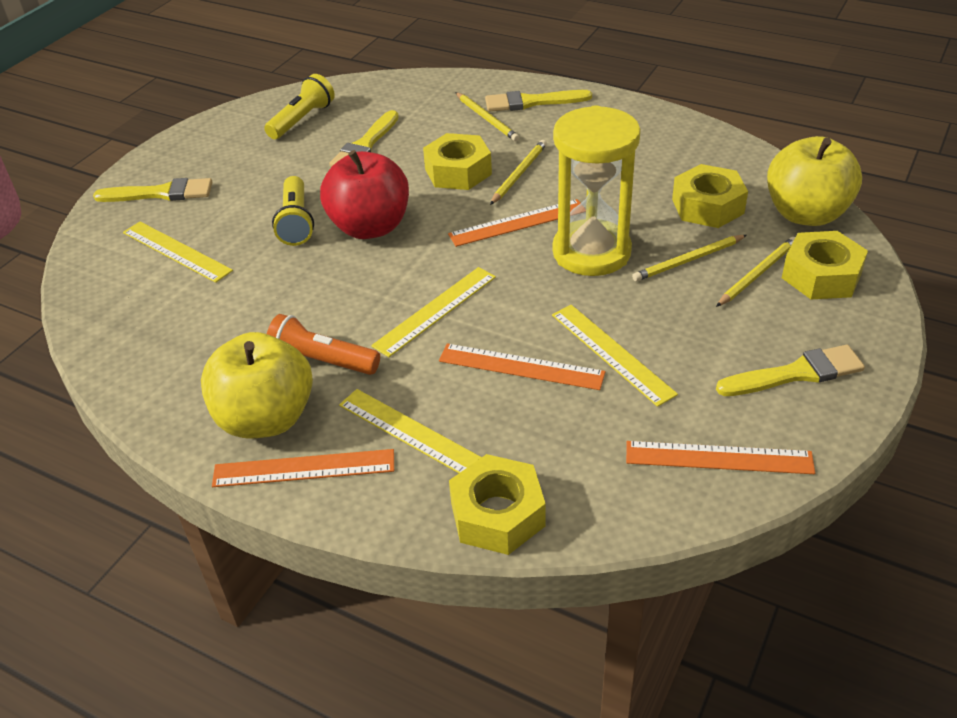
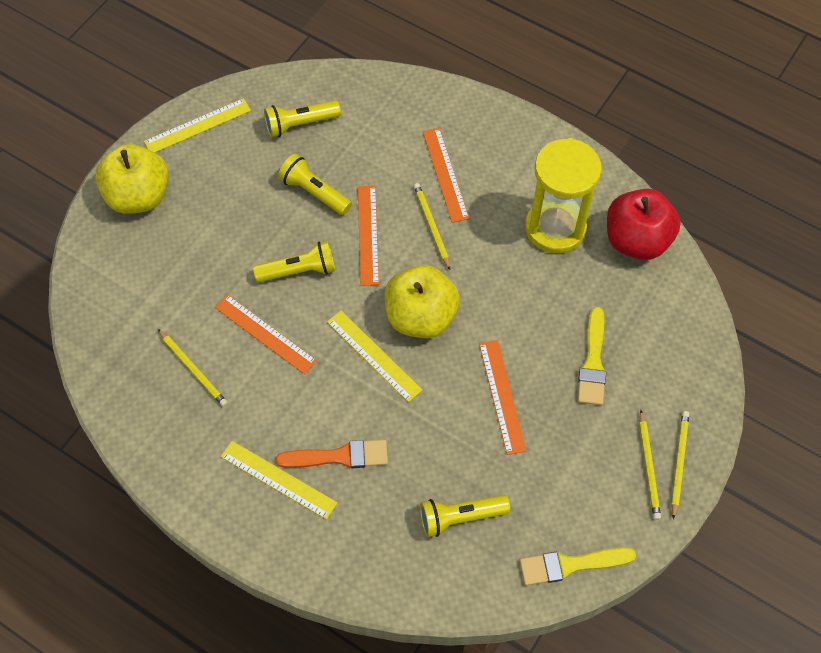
orange brush: none = 0 -> [276,440,388,468] = 1
orange flashlight: [267,314,380,375] = 1 -> none = 0
yellow brush: [93,178,212,202] [329,110,399,167] [485,90,592,112] [716,345,865,396] = 4 -> [519,547,636,586] [578,307,606,405] = 2
yellow flashlight: [264,74,335,139] [272,176,314,246] = 2 -> [253,241,335,283] [264,100,341,137] [278,154,352,215] [420,495,510,537] = 4
yellow nut: [423,133,492,190] [449,454,546,555] [672,164,748,228] [782,231,868,299] = 4 -> none = 0
yellow ruler: [123,222,233,283] [339,389,482,473] [371,267,496,357] [552,305,678,407] = 4 -> [144,98,251,153] [221,441,337,520] [327,311,422,402] = 3

